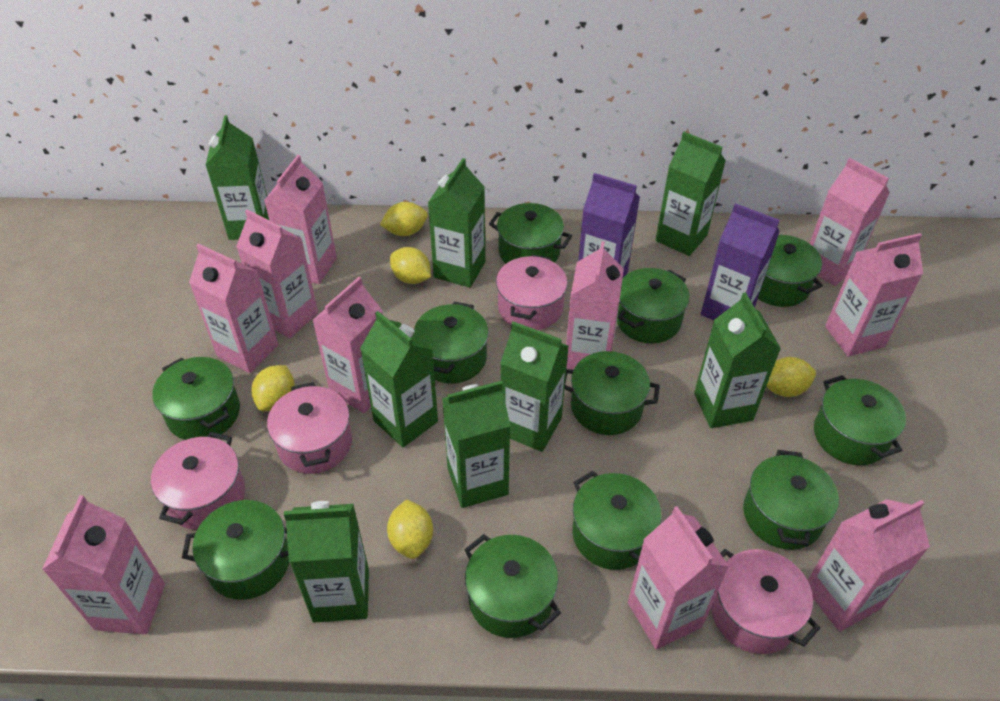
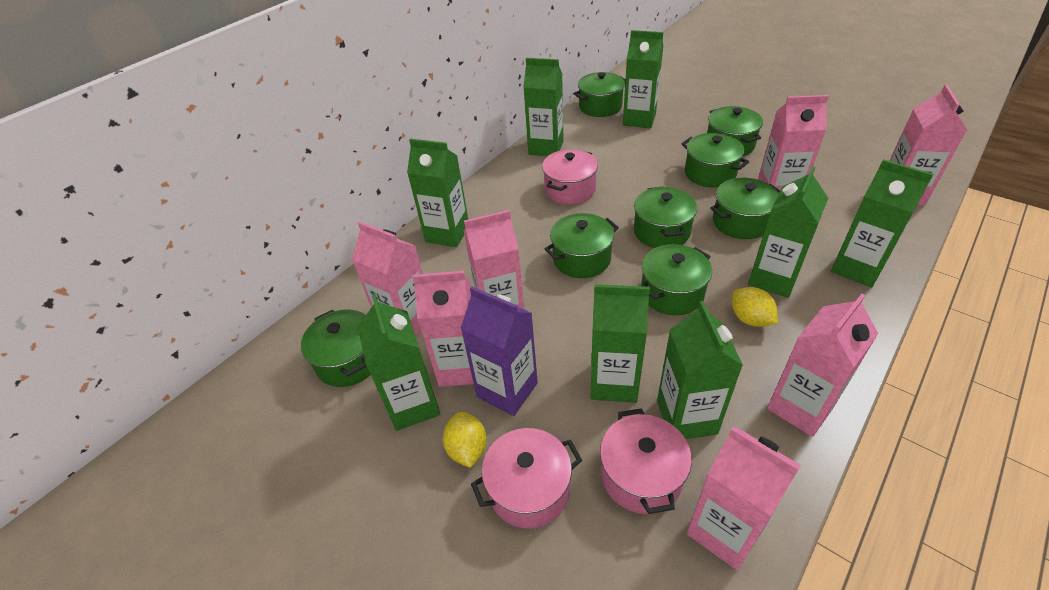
green pot: [152,357,240,440] [182,500,289,600] [414,302,489,384] [464,534,561,638] [489,203,572,264] [564,351,660,435] [572,471,661,570] [617,268,690,343] [743,450,839,550] [758,235,823,307] [814,375,906,465] = 11 -> [301,310,371,387] [545,213,619,278] [573,72,626,117] [634,187,697,248] [641,244,712,315] [681,133,749,188] [707,106,763,156] [710,178,780,239] = 8
pink carton: [42,495,165,634] [189,243,278,373] [236,209,318,338] [264,155,337,284] [312,277,383,413] [566,241,624,370] [628,506,729,650] [807,499,930,632] [809,158,890,286] [825,233,923,356] = 10 -> [352,222,423,336] [412,271,474,387] [464,210,524,309] [687,427,801,570] [758,95,829,190] [767,294,878,437] [889,85,967,206] = 7
pink pot: [151,432,245,530] [267,382,352,474] [496,254,567,330] [711,549,820,654] = 4 -> [471,428,582,529] [542,149,598,205] [600,409,692,514] = 3
purple carton: [578,173,640,277] [701,203,780,320] = 2 -> [460,287,538,416] = 1
yellow lemon: [251,365,295,411] [380,202,428,236] [387,499,433,559] [390,247,431,284] [766,357,816,397] = 5 -> [443,412,487,468] [732,287,778,327] = 2

